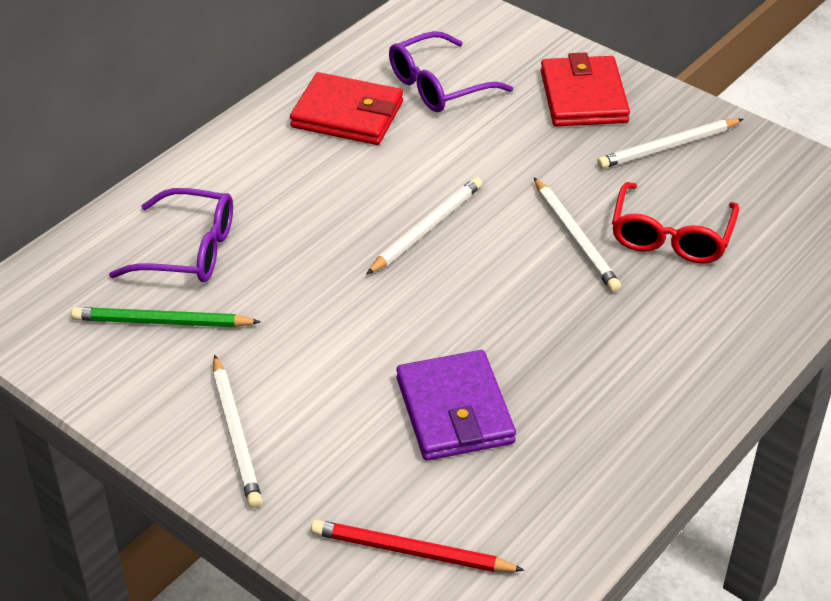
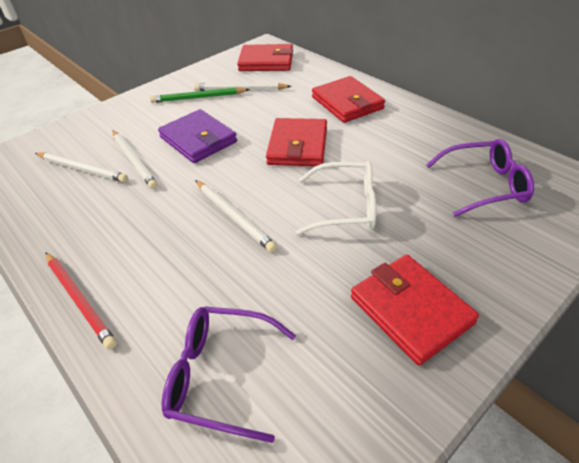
red glasses: [612,182,739,264] = 1 -> none = 0
red wallet: [290,72,403,145] [541,52,630,126] = 2 -> [237,44,293,71] [266,118,327,166] [312,76,385,123] [351,255,479,366] = 4
white glasses: none = 0 -> [295,161,376,235] = 1

